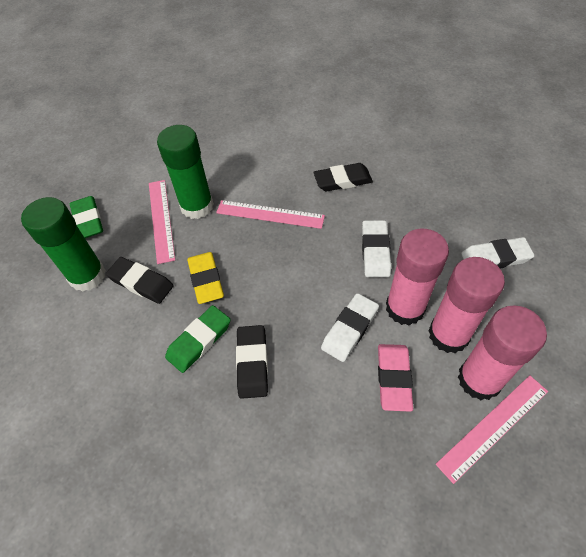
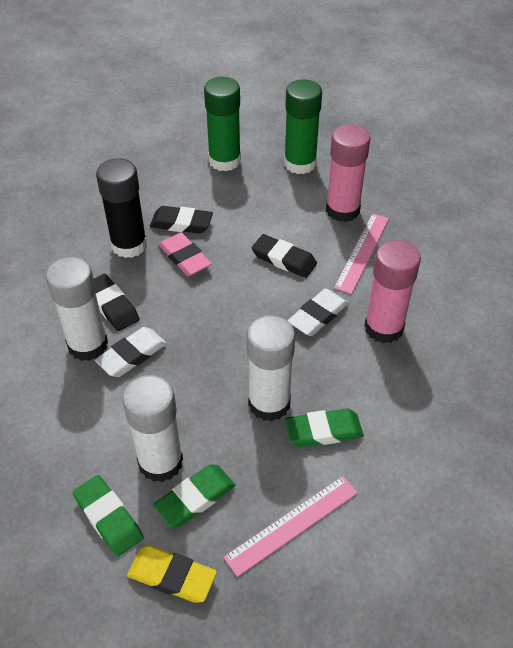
black glue stick: none = 0 -> [96,158,147,258] = 1
green eraser: [70,196,103,238] [165,305,230,373] = 2 -> [73,475,144,557] [153,464,235,527] [285,408,364,447] = 3
pink glue stick: [386,229,449,326] [428,257,505,353] [458,305,547,400] = 3 -> [326,124,370,222] [364,240,421,343] = 2
pink ruler: [149,180,175,264] [216,200,325,229] [435,375,548,484] = 3 -> [223,476,358,577] [334,213,389,294] = 2
white eraser: [321,293,379,362] [362,220,391,277] [461,237,535,268] = 3 -> [95,327,167,377] [288,288,349,336] = 2
white glue stick: none = 0 -> [46,257,108,361] [122,375,183,482] [247,315,295,421] = 3

